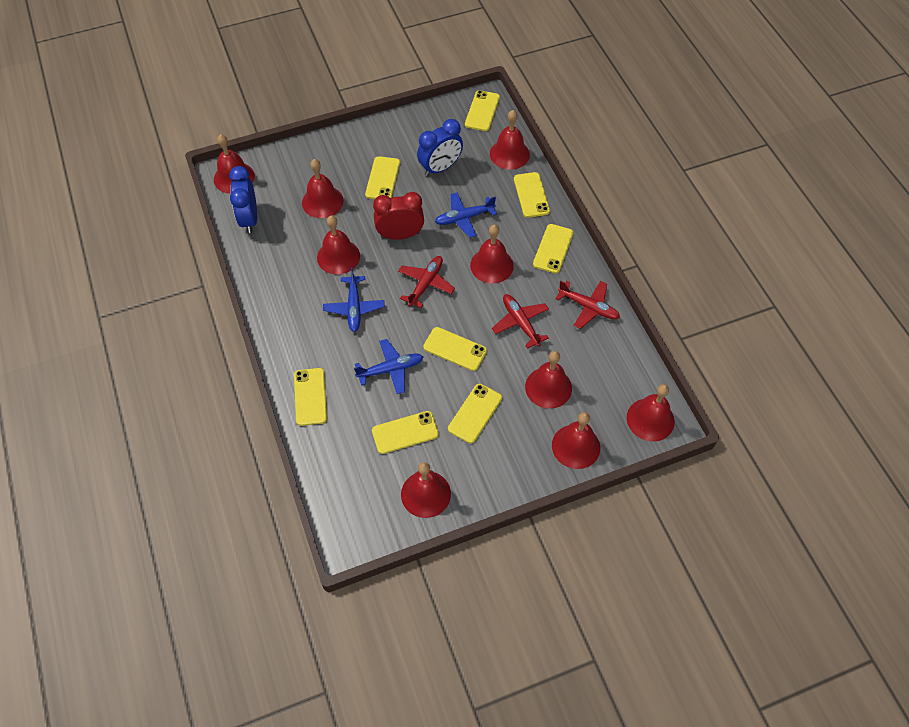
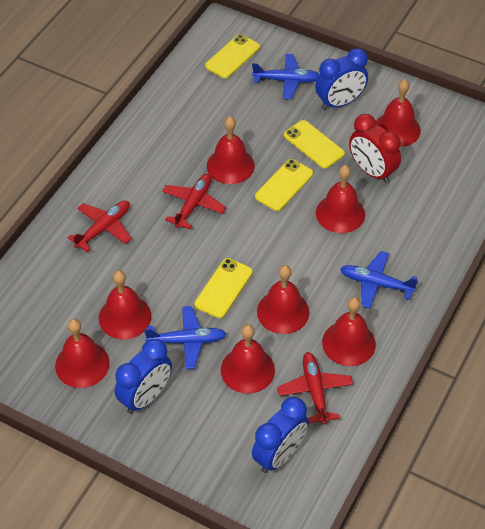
blue clock: [229,166,257,233] [417,119,463,176] = 2 -> [115,339,172,414] [252,397,309,473] [315,48,368,110] = 3
red bell: [214,134,255,194] [302,159,343,218] [317,216,360,275] [401,462,451,518] [470,225,514,284] [490,110,530,170] [525,351,572,409] [552,412,600,469] [627,384,675,442] = 9 -> [55,319,110,388] [99,270,151,339] [207,116,255,184] [221,324,275,394] [257,265,309,334] [316,165,365,233] [322,297,376,366] [375,79,421,147] = 8
yellow phone: [294,368,327,426] [365,156,400,199] [372,411,439,454] [423,327,487,371] [448,384,502,444] [465,90,500,131] [514,172,550,218] [533,224,574,273] = 8 -> [195,258,253,318] [205,34,260,78] [255,159,313,211] [284,120,345,169] = 4

